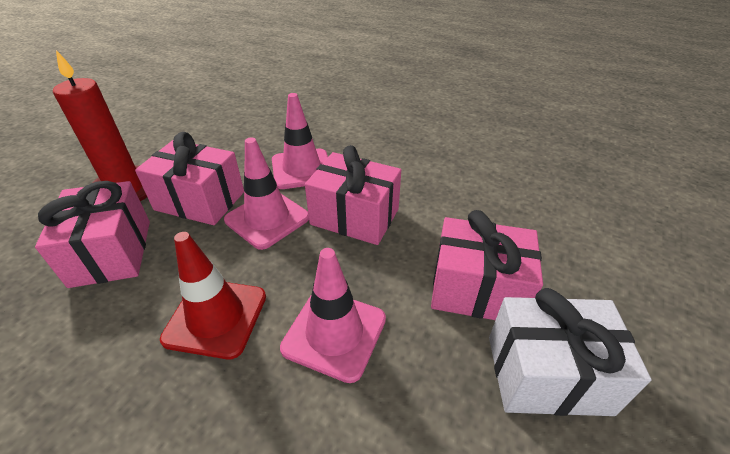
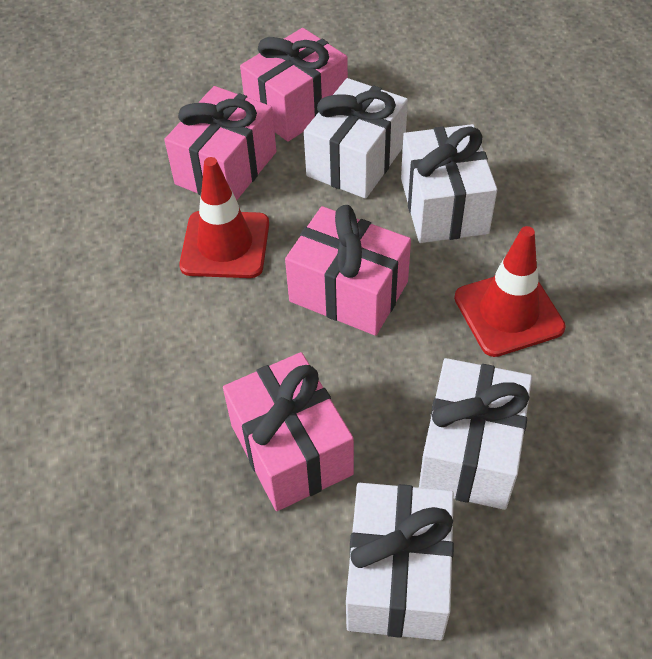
pink traffic cone: [224,137,309,250] [272,93,328,189] [280,248,386,383] = 3 -> none = 0
red candle: [53,50,147,201] = 1 -> none = 0
red traffic cone: [160,232,266,359] = 1 -> [179,157,269,278] [454,226,566,357] = 2
white gift: [489,288,652,416] = 1 -> [304,78,408,199] [346,483,454,640] [401,124,497,243] [419,358,532,510] = 4

